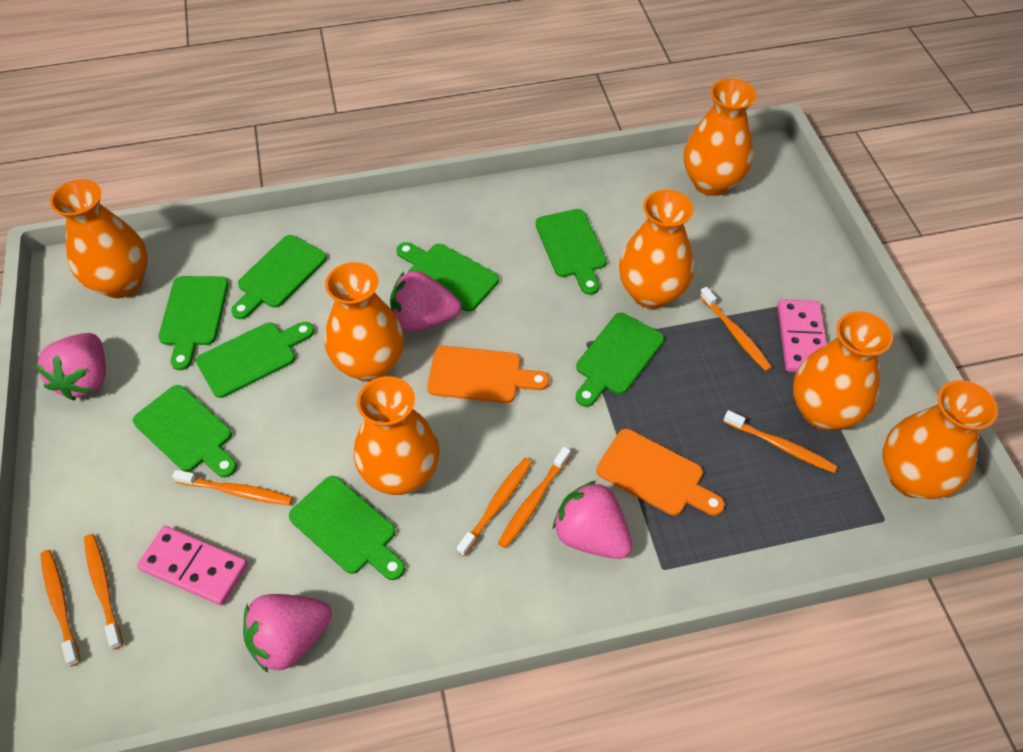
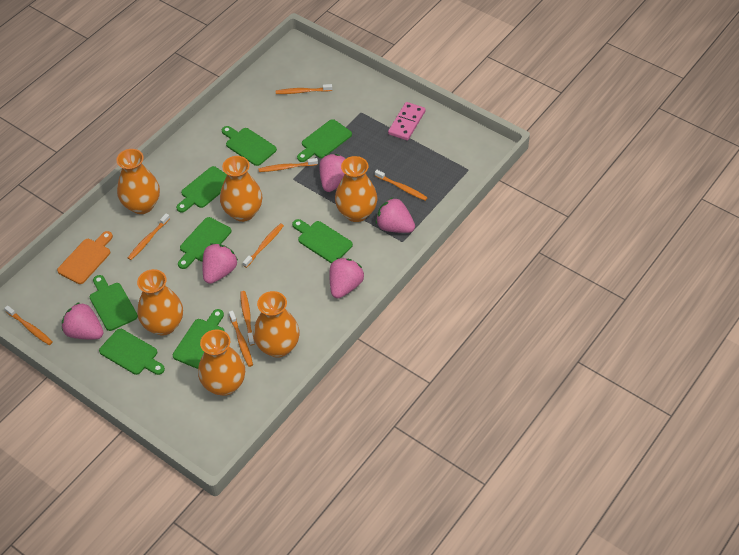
orange cutting board: [427,346,549,403] [597,429,725,516] = 2 -> [57,231,113,284] = 1
orange toothbrush: [40,550,81,666] [84,534,123,650] [172,470,293,505] [457,458,532,556] [498,447,571,548] [699,287,772,371] [723,410,837,473] = 7 -> [4,305,53,345] [128,214,170,260] [229,311,253,367] [240,291,255,345] [243,223,284,268] [258,158,318,172] [276,84,332,94] [375,170,428,201] = 8
orange vase: [50,179,148,298] [325,262,404,382] [354,376,440,495] [619,190,694,309] [684,78,756,196] [793,311,893,430] [882,380,998,499] = 7 -> [116,149,160,214] [137,269,183,336] [198,329,245,396] [220,156,262,222] [253,291,300,358] [335,156,377,222] = 6
pink domino: [137,526,248,606] [777,299,827,372] = 2 -> [388,102,426,141] = 1
pink strawberry: [36,333,106,401] [243,594,332,673] [390,271,461,332] [553,481,632,559] = 4 -> [62,302,104,340] [202,243,238,284] [319,154,346,192] [329,258,364,298] [376,198,415,233] = 5

